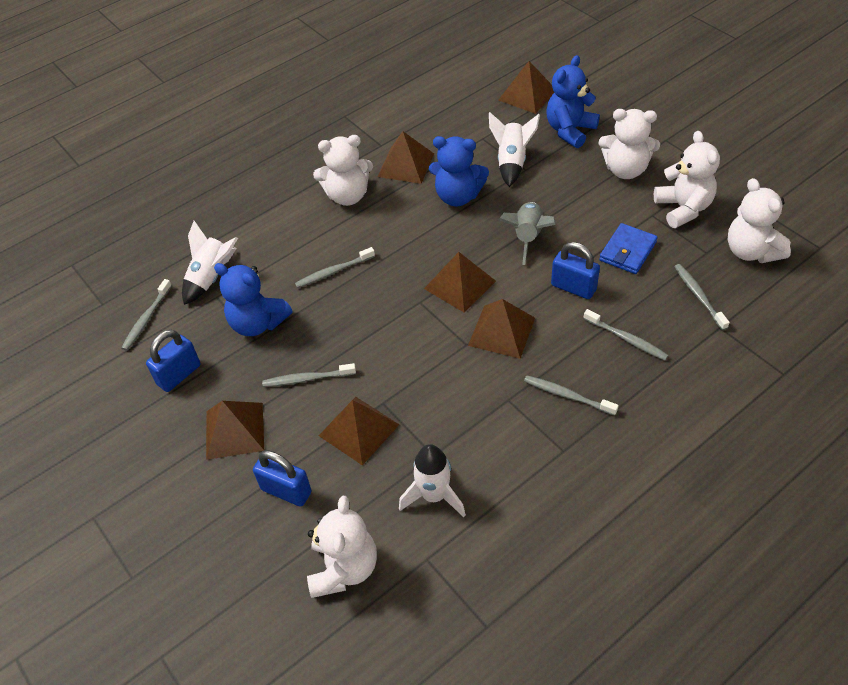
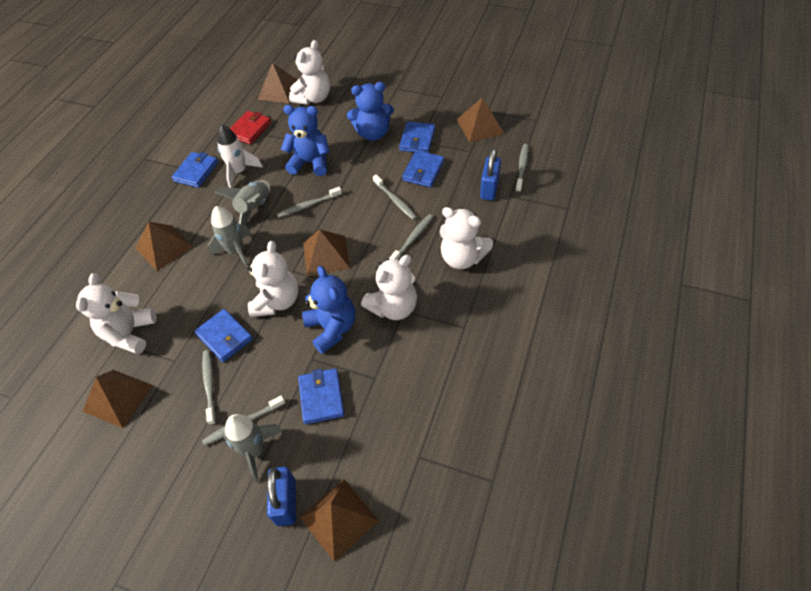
blue padlock: [146,330,200,392] [253,450,312,507] [551,242,600,299] = 3 -> [267,467,296,526] [480,149,501,200] = 2
blue wallet: [599,223,658,274] = 1 -> [172,152,218,188] [195,309,253,362] [298,368,345,424] [399,121,435,153] [402,151,444,187] = 5
grey rocket: [499,202,556,265] = 1 -> [208,206,251,266] [214,180,270,225] [223,414,282,483] = 3
red wallet: none = 0 -> [230,111,271,144] = 1
white rocket: [182,221,238,305] [399,444,466,517] [489,112,540,187] = 3 -> [217,124,263,188] = 1

